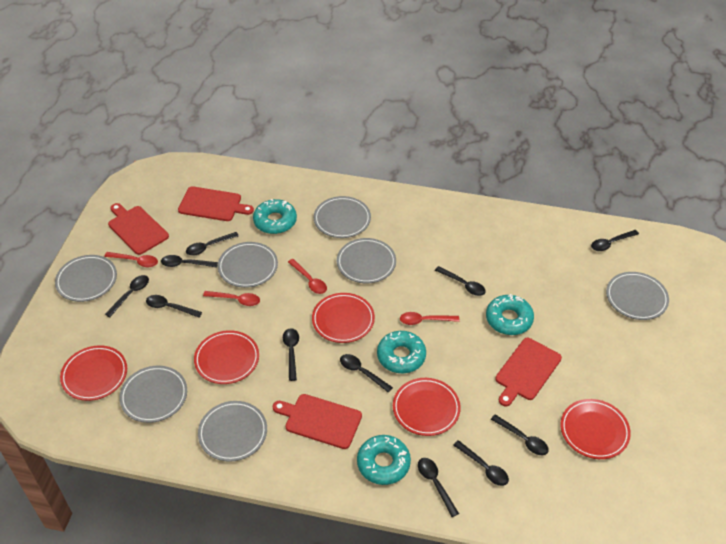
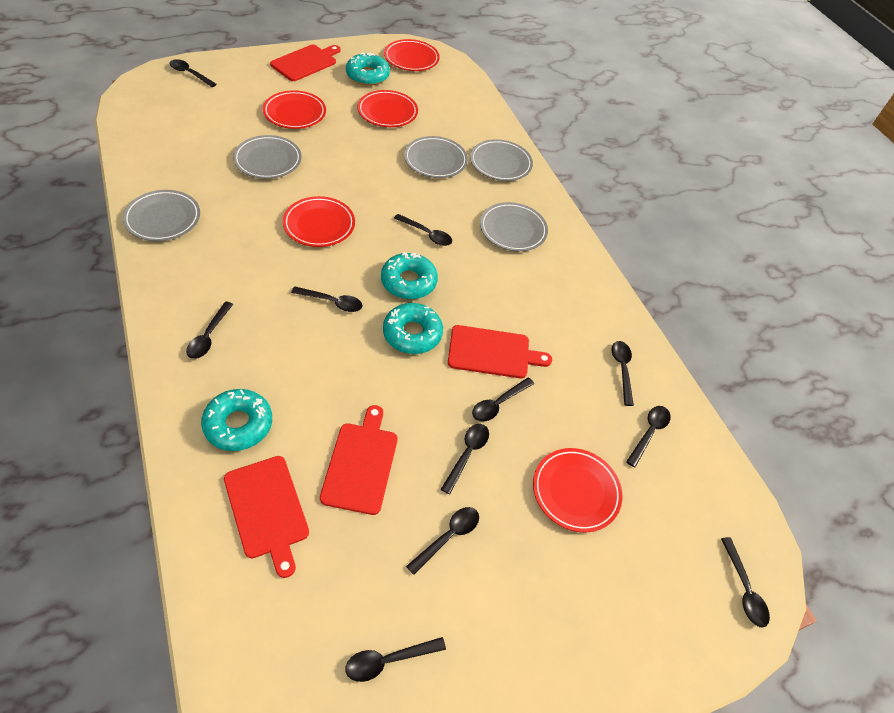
grey plate: [55,255,117,302] [119,366,187,423] [198,401,267,462] [218,242,278,288] [314,196,371,238] [337,238,396,283] [606,272,669,320] = 7 -> [123,190,200,241] [233,135,302,179] [404,136,468,178] [470,139,533,181] [480,202,548,251] = 5
red spoon: [104,252,158,267] [203,291,260,306] [288,259,327,294] [400,312,459,325] = 4 -> none = 0

